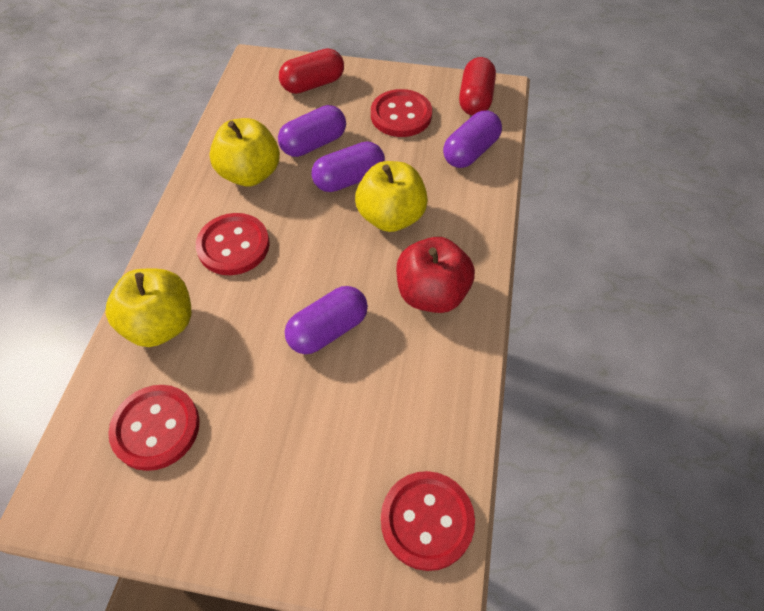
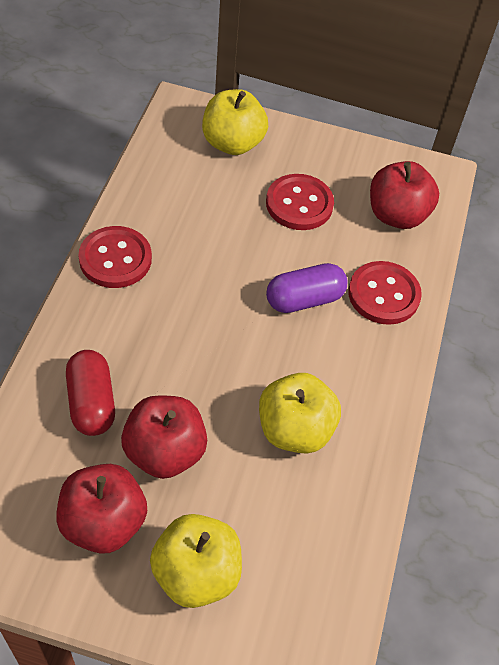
purple capsule: [278,105,346,157] [285,286,368,354] [311,141,385,192] [443,110,502,168] = 4 -> [266,263,347,313] = 1
red apple: [396,237,475,313] = 1 -> [56,464,147,554] [121,395,207,479] [370,161,439,229] = 3
red button: [108,385,200,471] [196,213,270,275] [371,89,432,137] [381,471,475,571] = 4 -> [79,226,152,288] [266,174,334,230] [348,261,422,325] = 3
red capsule: [279,48,344,94] [459,57,496,116] = 2 -> [66,350,115,436] = 1

